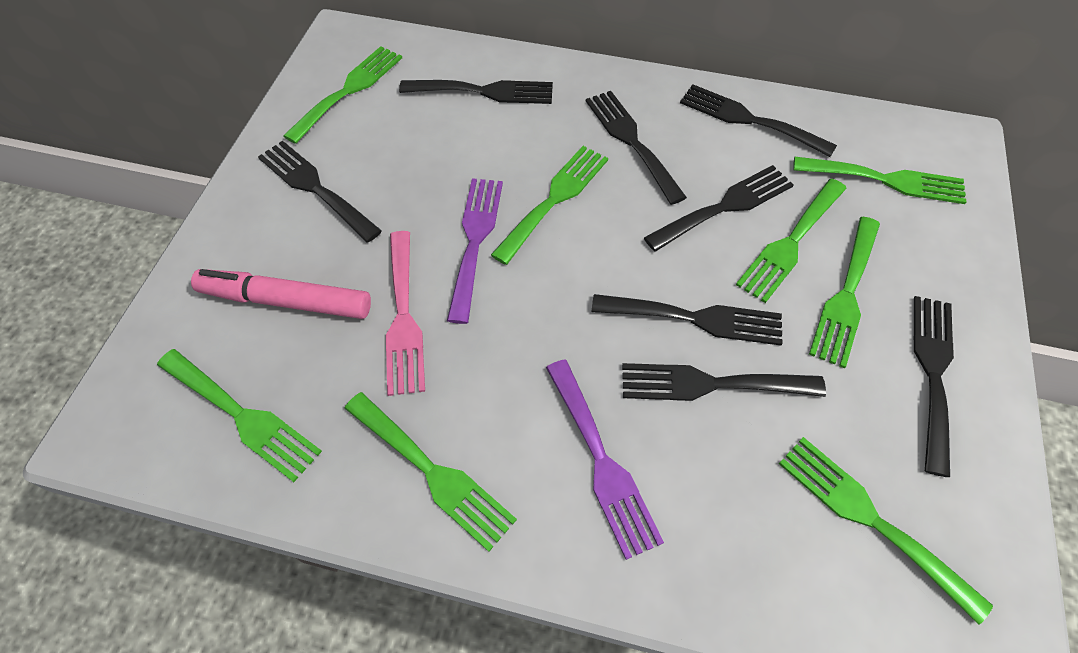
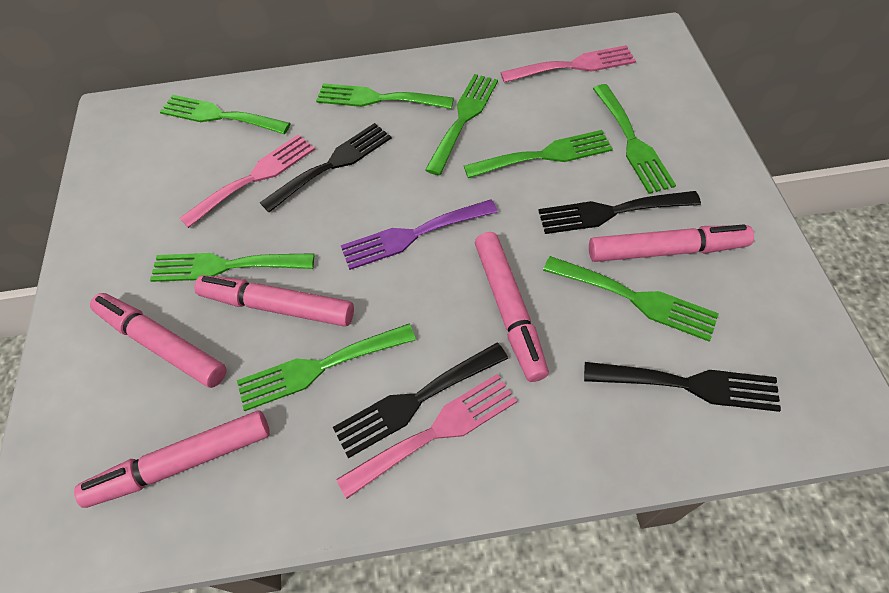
black fork: [258,141,382,243] [399,80,553,104] [586,91,687,205] [592,294,782,346] [622,363,826,401] [644,165,794,252] [680,84,837,157] [914,296,954,477] = 8 -> [260,123,392,212] [333,343,508,458] [538,191,701,234] [584,362,781,412] = 4
pink fork: [386,231,425,396] = 1 -> [179,134,315,228] [336,374,517,499] [500,45,636,83] = 3
pink marker: [191,269,371,319] = 1 -> [74,410,270,508] [90,293,227,388] [194,275,354,327] [475,232,549,382] [589,224,754,262] = 5
purple fork: [447,178,503,324] [546,359,664,560] = 2 -> [341,199,498,270] = 1

